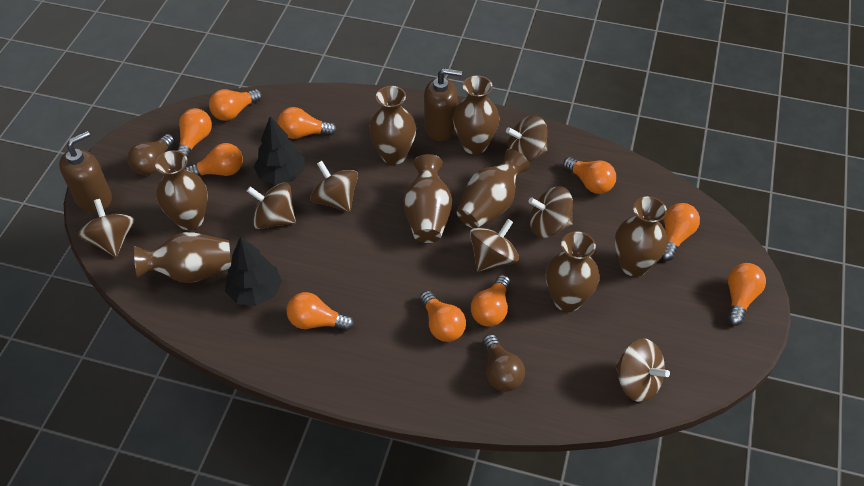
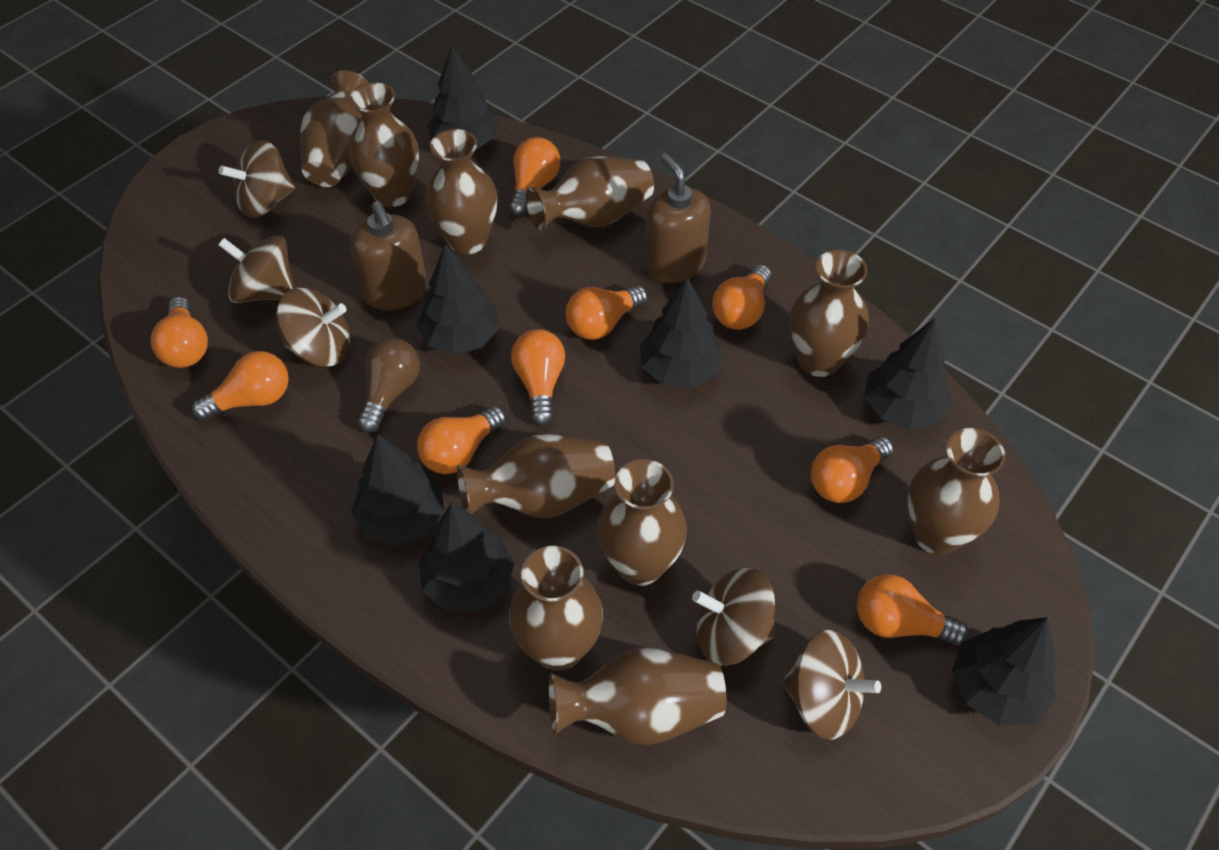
black tree: [225,236,282,306] [254,116,304,185] = 2 -> [351,434,444,546] [416,244,499,355] [419,502,515,611] [427,46,499,149] [640,277,724,388] [865,318,952,430] [952,617,1056,725] = 7
brown light bulb: [128,134,175,175] [483,334,525,392] = 2 -> [358,338,420,432] = 1
brown spinning top: [77,199,134,257] [247,182,296,229] [310,161,358,212] [470,219,519,272] [506,115,548,163] [528,186,573,238] [616,338,670,402] = 7 -> [218,236,294,303] [219,140,295,218] [276,288,350,367] [692,568,775,666] [782,630,881,740] = 5
brown vase: [134,232,231,283] [155,150,208,230] [369,86,416,165] [403,154,452,243] [453,75,499,154] [457,149,530,228] [546,231,599,312] [615,196,667,277] = 8 -> [300,70,369,187] [349,82,419,207] [425,129,498,255] [457,434,615,518] [509,546,603,671] [526,156,654,231] [549,648,726,746] [597,459,687,586] [789,250,869,377] [908,428,1005,555] = 10
orange light bulb: [177,108,212,158] [185,143,243,176] [209,89,262,121] [278,107,337,139] [287,292,354,331] [419,291,466,342] [471,275,510,327] [563,157,616,194] [662,203,700,261] [728,263,766,326] = 10 -> [151,297,208,368] [192,351,289,421] [417,406,506,474] [509,137,560,216] [511,329,565,426] [566,285,648,340] [712,265,771,330] [811,436,893,503] [857,574,969,645] = 9

